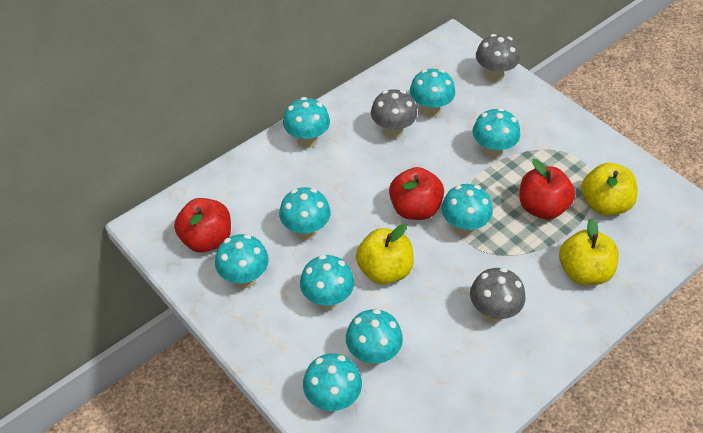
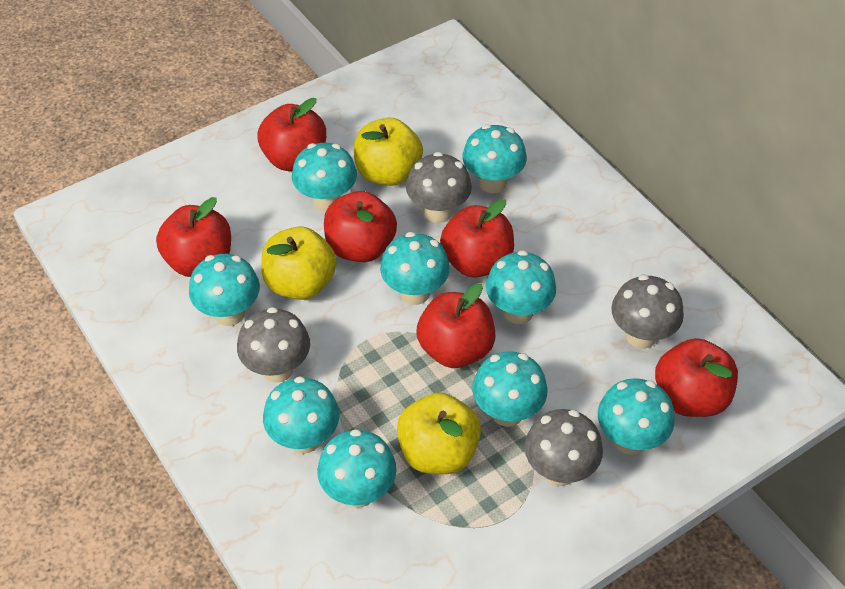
grey mushroom: [371,89,417,139] [470,268,526,323] [476,34,520,83] = 3 -> [237,307,310,383] [406,152,472,223] [525,409,603,486] [611,275,684,349] = 4
red apple: [174,198,231,253] [389,167,444,220] [519,159,575,220] = 3 -> [156,197,231,277] [258,98,326,171] [324,191,397,262] [416,283,495,368] [440,199,514,277] [655,338,738,417] = 6

